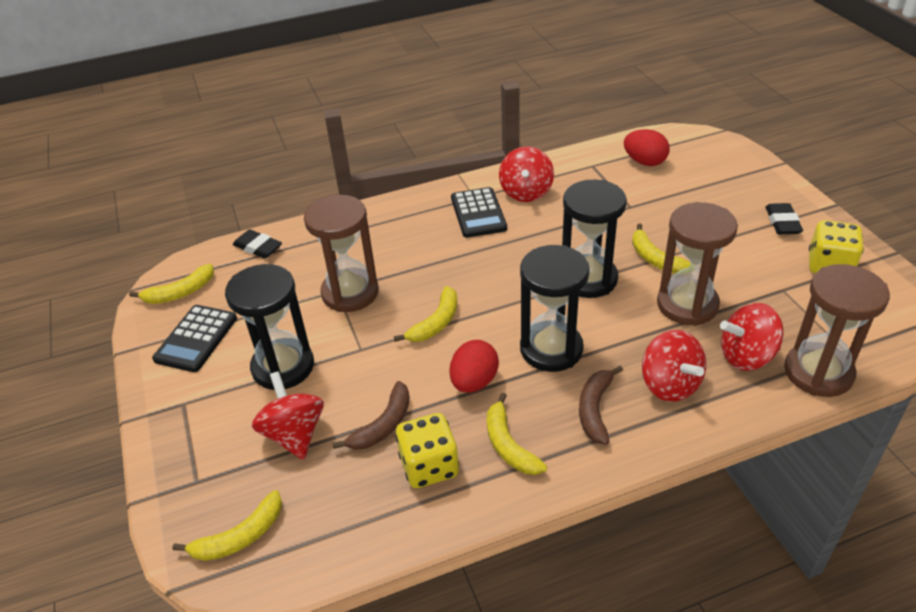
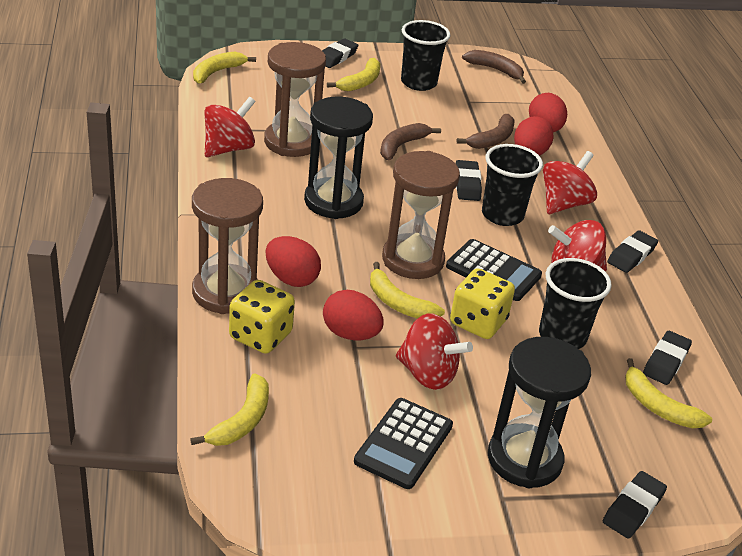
black cup: none = 0 -> [401,20,450,91] [482,144,543,226] [539,258,612,349] = 3
black eraser: [233,229,282,259] [765,203,803,234] = 2 -> [322,39,358,68] [456,160,482,201] [603,471,667,539] [607,230,658,273] [643,331,692,385] = 5
black hourglass: [225,264,314,390] [520,245,590,372] [562,180,627,298] = 3 -> [304,97,373,219] [488,337,591,488] = 2
brown banana: [332,381,410,450] [579,365,623,445] = 2 -> [380,123,441,160] [456,114,515,149] [462,50,526,84] = 3
red egg: [450,340,499,393] [624,129,670,166] = 2 -> [265,236,321,287] [323,290,384,340] [514,116,554,156] [529,93,567,132] = 4

